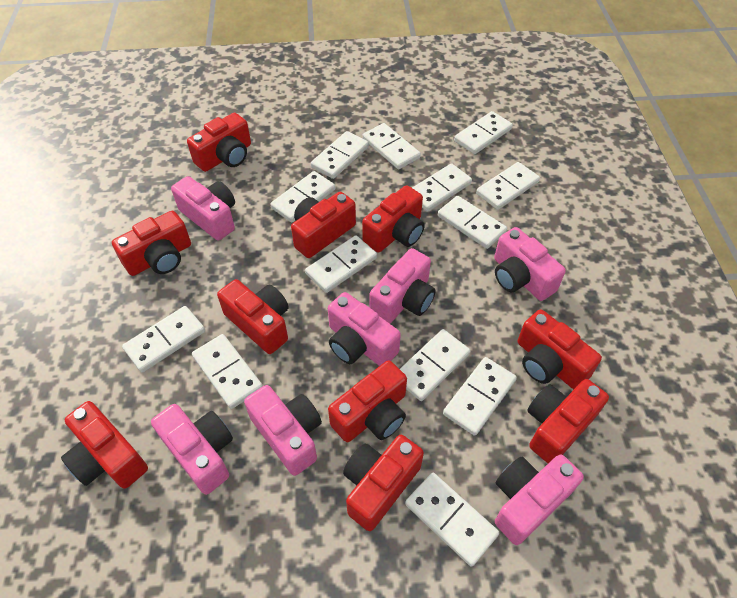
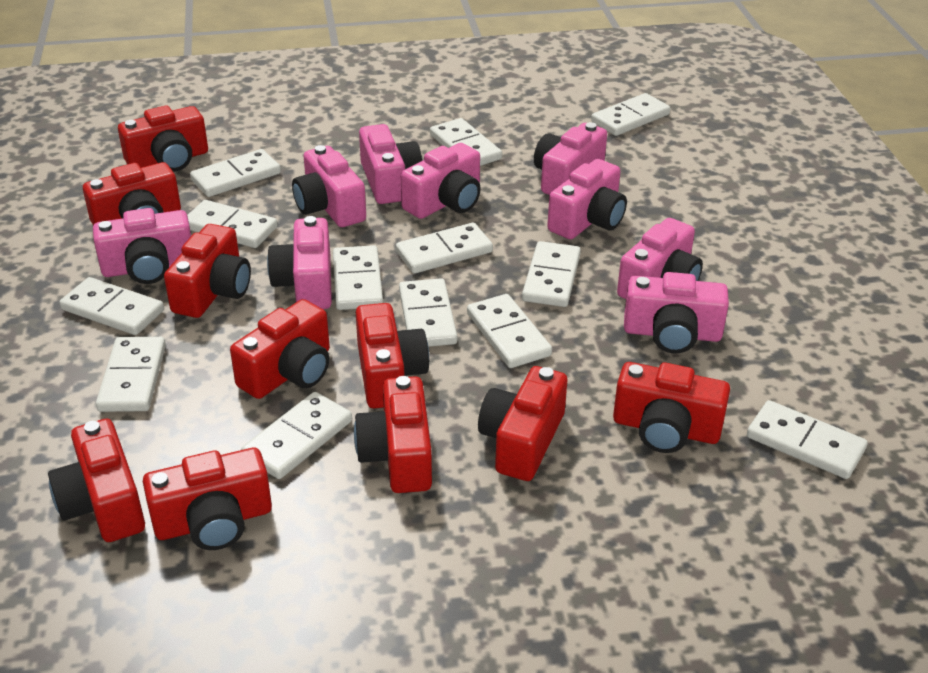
pink camera: [151,404,233,495] [171,176,235,241] [244,385,322,476] [328,292,401,366] [370,248,436,324] [494,227,566,301] [495,455,584,545] = 7 -> [93,208,191,284] [267,216,332,309] [292,145,366,227] [359,124,422,204] [401,143,481,219] [534,122,607,195] [547,159,627,239] [617,218,703,299] [624,272,729,353] = 9

